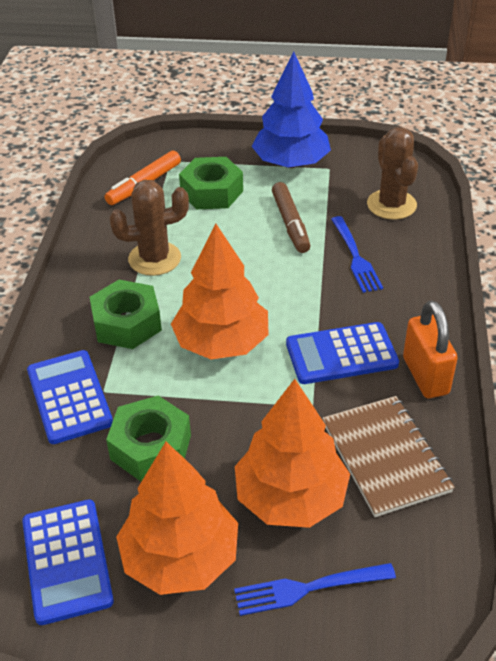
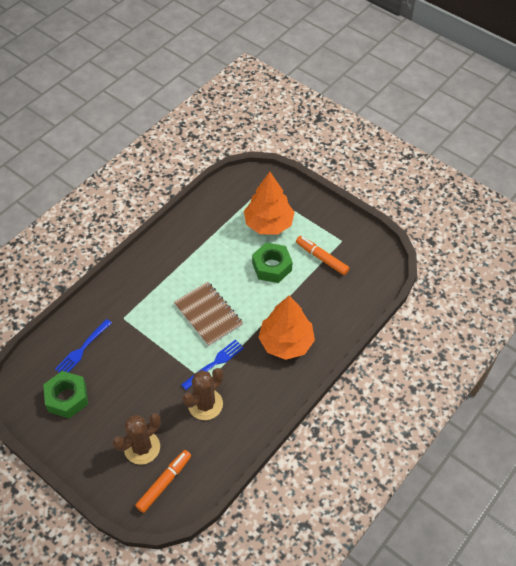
blue calculator: [22,499,114,625] [27,350,113,444] [286,322,399,384] = 3 -> none = 0
blue tree: [251,51,331,168] = 1 -> none = 0
brown marker: [272,182,310,253] = 1 -> none = 0
green nut: [90,280,162,349] [106,396,191,481] [179,157,243,210] = 3 -> [43,371,88,419] [252,242,293,283] = 2
orange marker: [105,151,181,205] = 1 -> [135,450,191,513] [296,236,349,275] = 2
orange padlock: [403,300,458,398] = 1 -> none = 0
orange tree: [116,442,238,595] [171,224,269,359] [235,379,350,528] = 3 -> [244,172,295,235] [258,296,315,360] = 2

